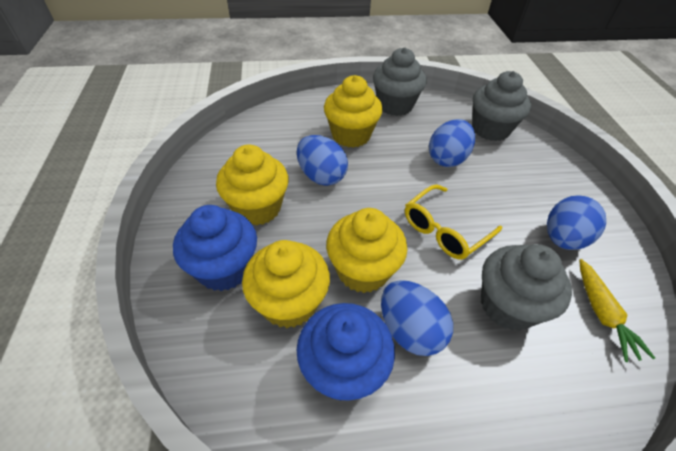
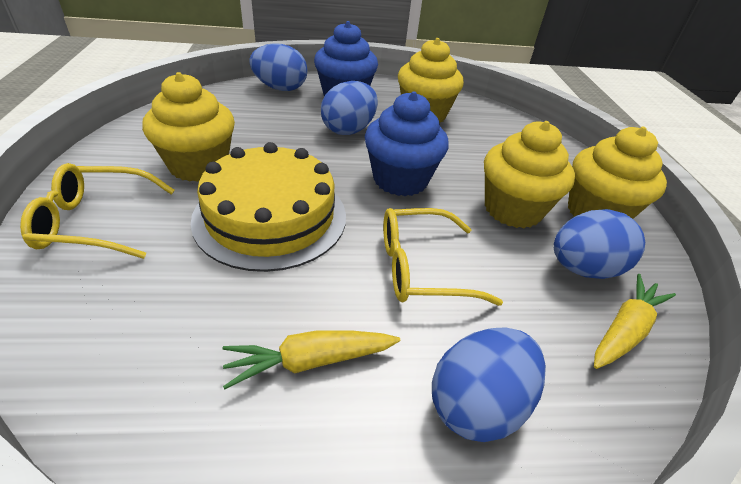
grey cupcake: [373,47,427,116] [472,71,531,141] [481,244,572,331] = 3 -> none = 0
yellow cake: none = 0 -> [191,142,346,272] = 1
yellow carrot: [579,259,655,362] = 1 -> [223,331,400,389] [594,274,676,369] = 2
yellow glasses: [405,184,502,260] = 1 -> [20,163,175,259] [383,208,503,306] = 2

